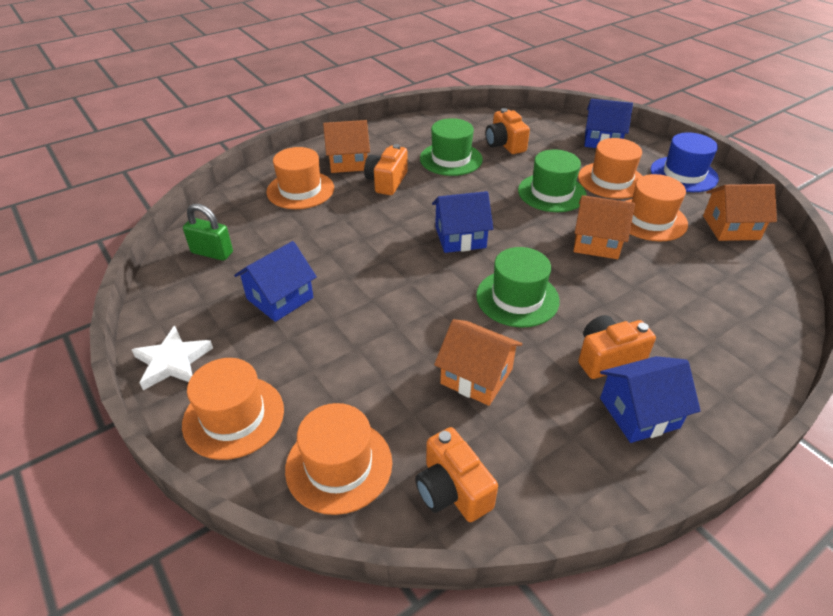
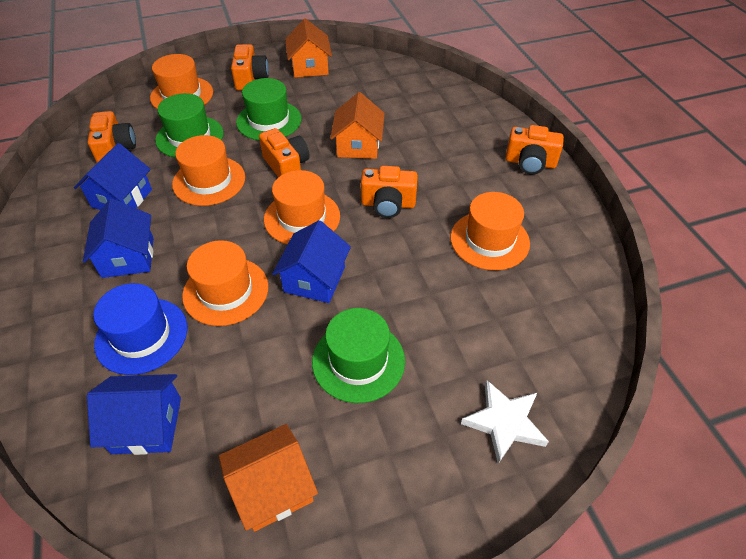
green padlock: [183,204,233,261] = 1 -> none = 0
orange camera: [364,144,408,195] [415,427,498,522] [485,108,530,154] [578,315,656,379] = 4 -> [88,111,136,163] [231,44,269,91] [259,128,310,177] [361,166,418,218] [505,125,564,175] = 5
orange house: [323,120,370,173] [434,319,523,406] [574,195,635,259] [703,184,777,241] = 4 -> [219,424,318,532] [285,18,332,78] [330,92,385,159] = 3

